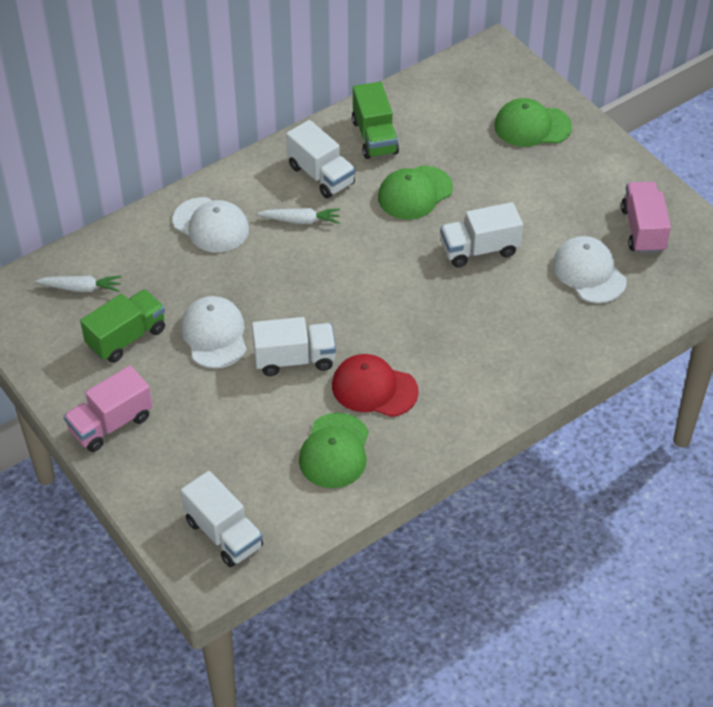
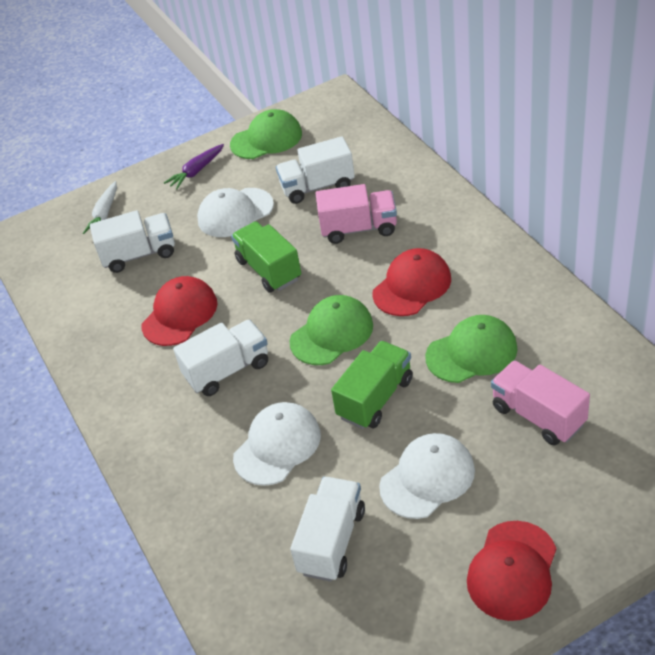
purple carrot: none = 0 -> [164,144,224,190] = 1
red cap: [332,354,419,417] = 1 -> [142,276,217,346] [372,248,451,316] [467,521,556,621] = 3
white carrot: [35,275,122,292] [257,208,340,224] = 2 -> [83,181,117,234] = 1

